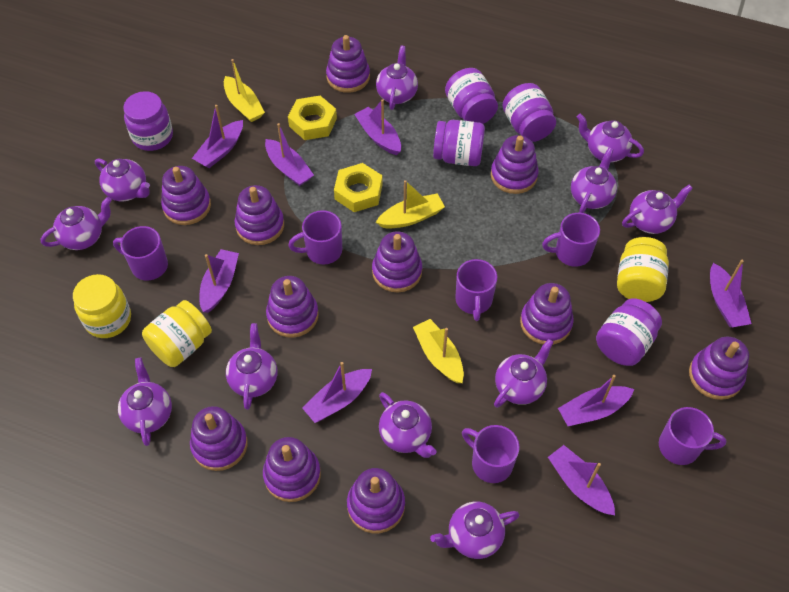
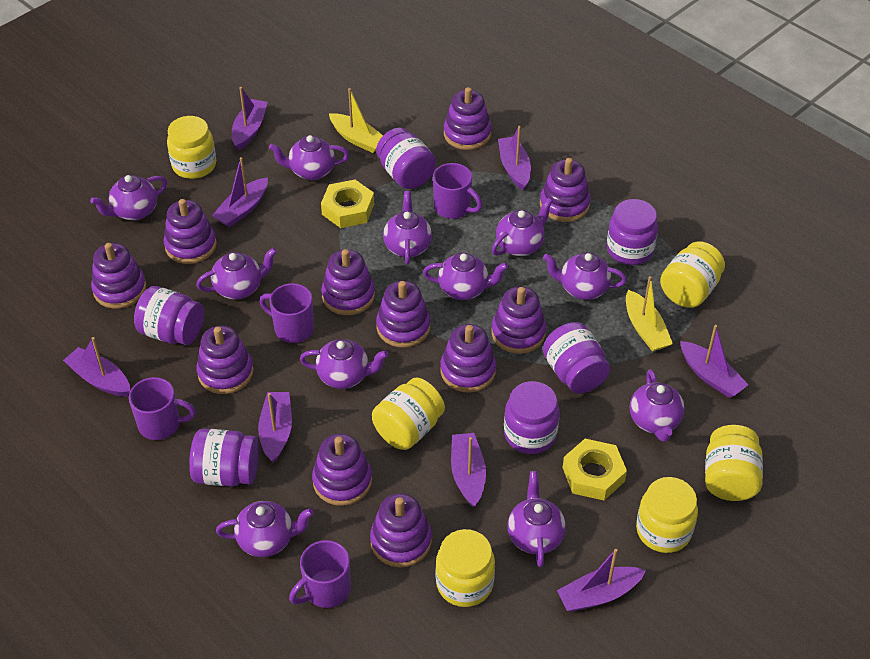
purple jar: [123,91,173,151] [433,120,485,166] [445,68,498,124] [502,83,556,142] [596,298,662,366] = 5 -> [134,286,204,345] [189,428,259,487] [376,128,436,189] [504,381,559,454] [543,322,610,393] [607,199,658,265] = 6
purple mug: [113,226,168,280] [288,210,342,265] [455,259,497,321] [462,425,520,483] [542,213,600,267] [659,407,726,465] = 6 -> [129,377,196,440] [259,283,314,343] [289,540,351,608] [433,163,482,219] = 4
yellow boat: [224,59,265,122] [376,180,445,229] [413,319,464,383] = 3 -> [329,88,383,153] [626,276,673,352] = 2
yellow jar: [73,274,131,338] [142,300,212,367] [617,237,669,302] = 3 -> [167,116,216,179] [372,378,445,450] [436,529,495,607] [636,477,698,553] [660,241,725,308] [705,425,763,501] = 6

